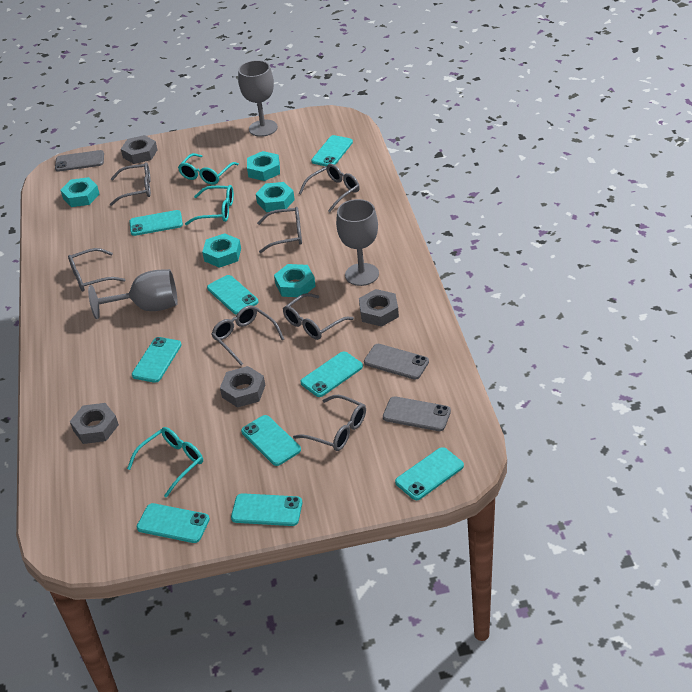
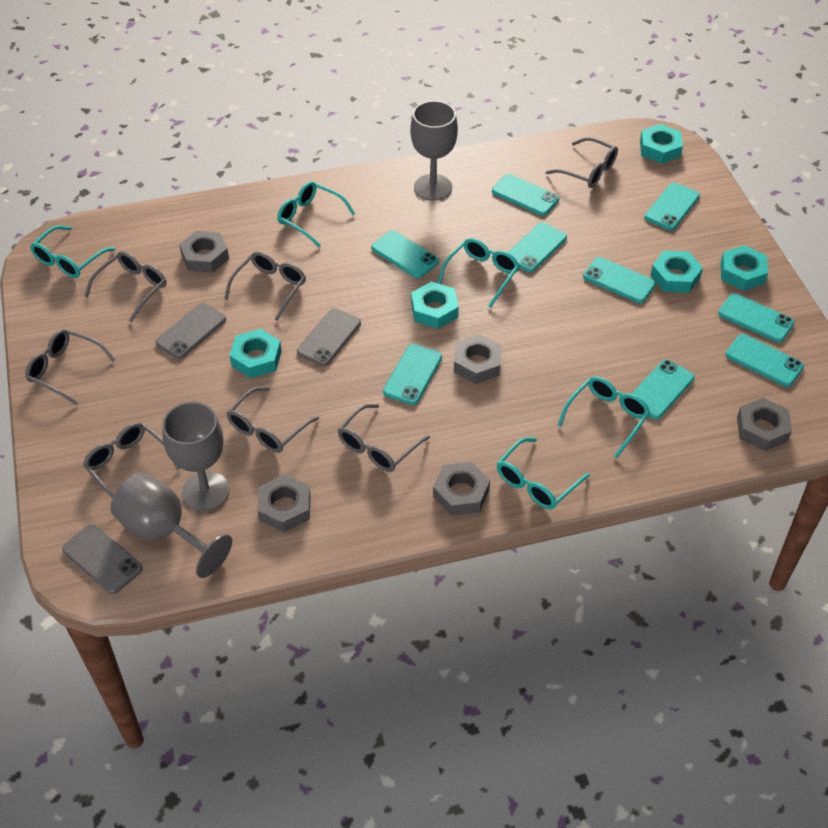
grey nut: [70,403,119,444] [121,135,158,164] [220,366,265,408] [359,289,399,327] = 4 -> [179,231,229,273] [257,474,310,532] [433,462,490,516] [454,334,502,384] [737,398,792,451] = 5
turquoise glasses: [127,427,203,498] [178,153,239,185] [185,185,234,225] = 3 -> [30,225,115,278] [277,181,355,247] [437,238,519,308] [497,437,590,509] [558,376,650,458] = 5

